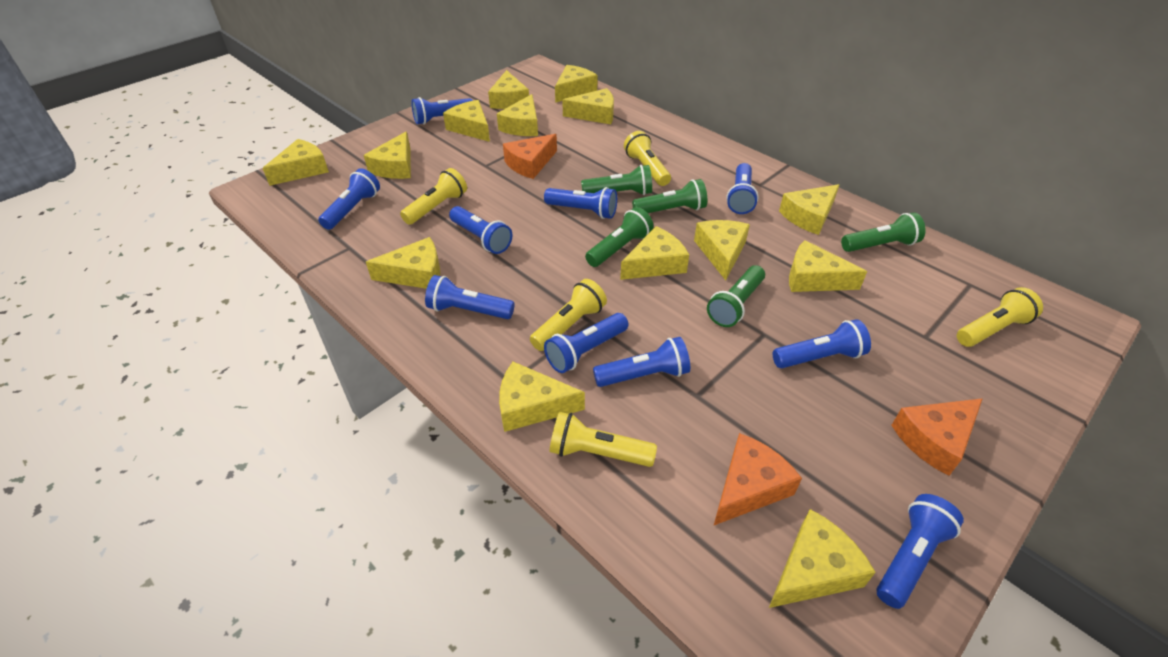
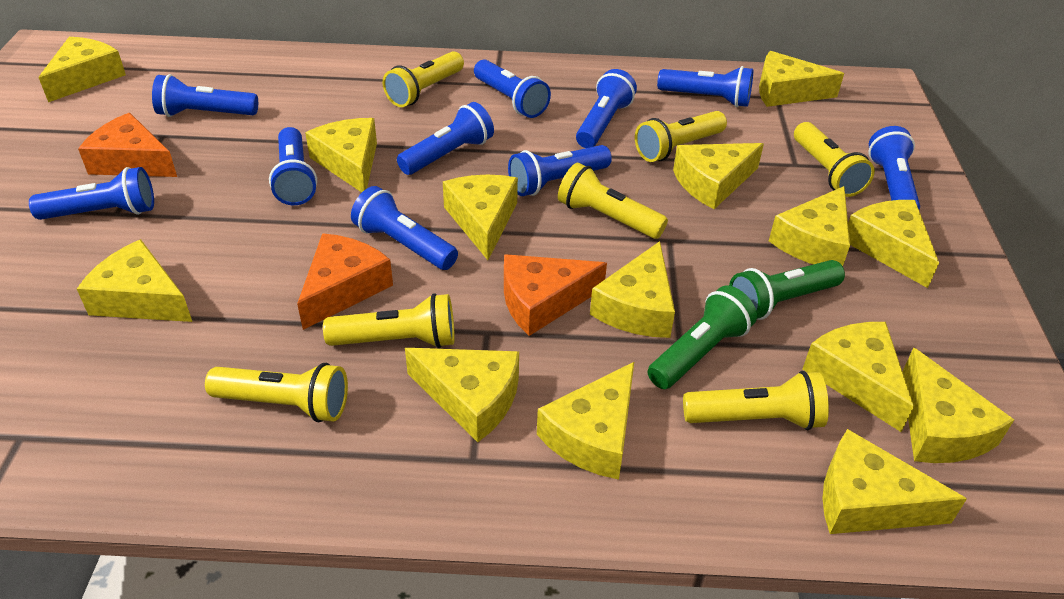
green flashlight: [581,165,652,195] [585,207,654,267] [632,179,707,213] [707,265,765,327] [841,212,926,252] = 5 -> [647,285,757,389] [729,260,845,320] = 2
yellow flashlight: [400,168,467,225] [530,279,607,351] [550,412,657,467] [624,131,671,186] [957,287,1043,347] = 5 -> [205,363,348,422] [323,293,455,348] [383,51,464,107] [558,163,668,239] [635,111,727,162] [683,371,829,430] [794,122,875,197] = 7

